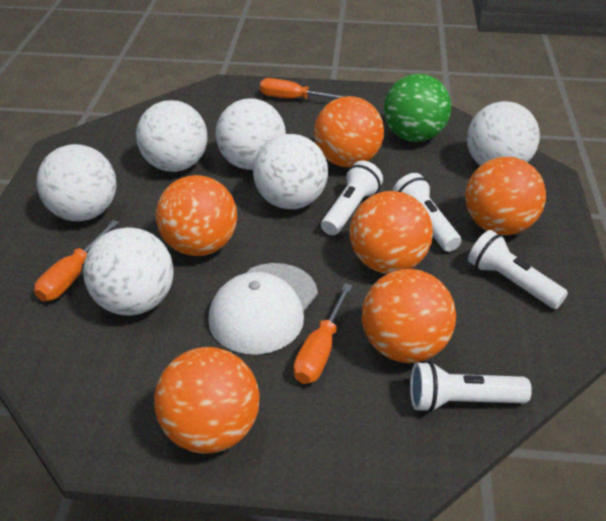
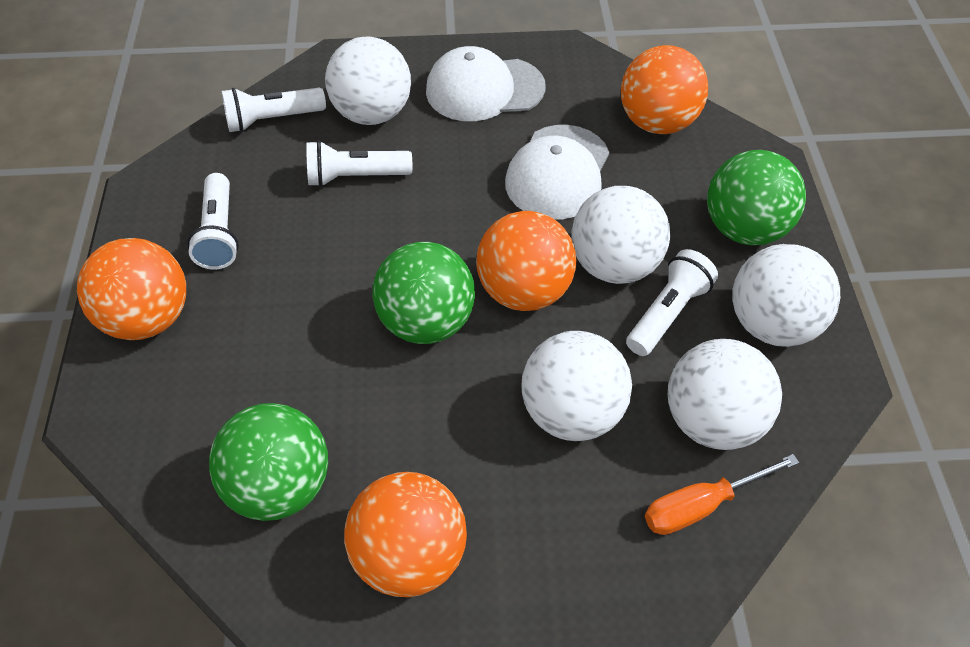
green ball: [384,74,451,142] = 1 -> [209,403,328,521] [373,242,475,344] [707,150,806,245] = 3
orange ball: [154,347,260,454] [156,175,237,256] [314,96,384,167] [349,191,433,274] [362,269,456,363] [465,157,546,235] = 6 -> [77,238,186,340] [344,472,467,597] [476,211,576,311] [621,45,708,134] = 4
orange screwdriver: [34,220,119,301] [260,78,347,99] [293,283,353,384] = 3 -> [645,454,799,535] = 1
white ball: [37,144,116,221] [83,227,174,315] [136,100,208,172] [216,99,286,170] [253,134,328,209] [467,101,540,166] = 6 -> [325,37,411,125] [522,331,632,441] [571,186,670,284] [668,339,782,450] [732,244,840,347] = 5
white cap: [208,263,318,355] = 1 -> [426,46,546,121] [505,125,609,220] = 2

